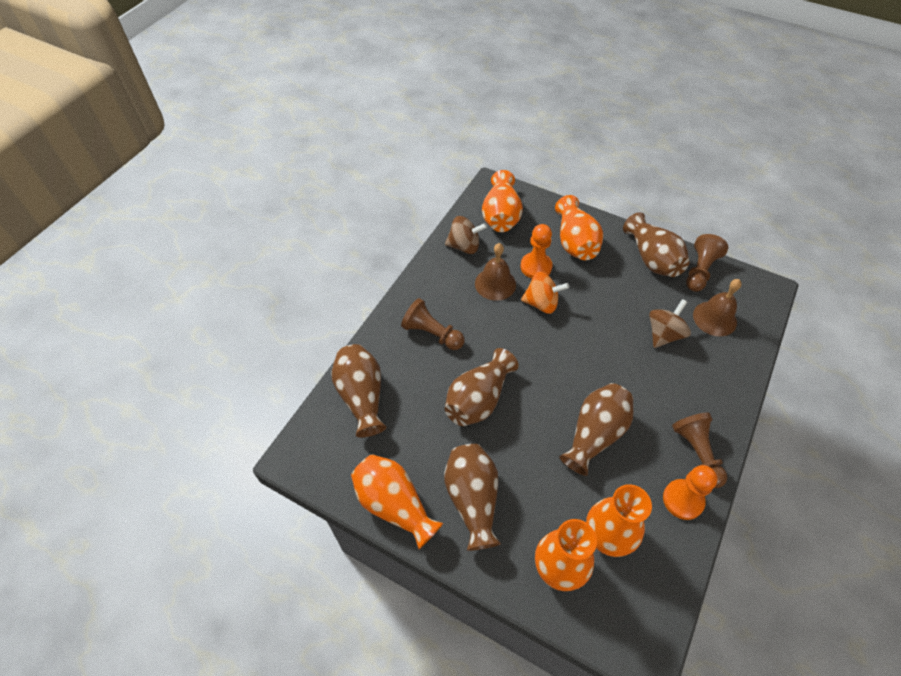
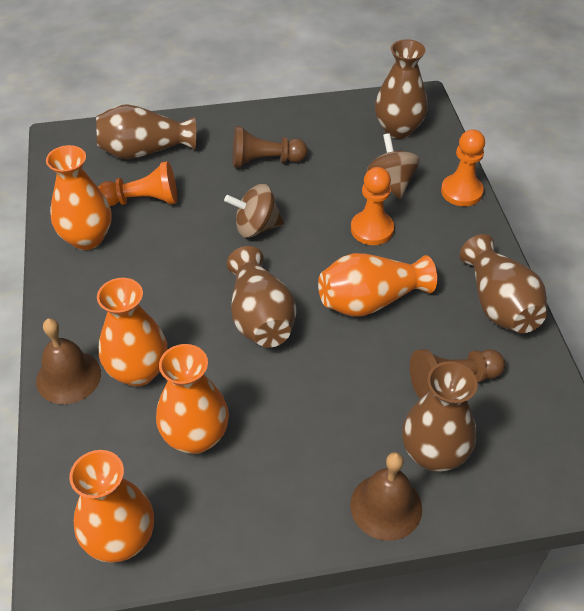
brown pawn: [401,298,464,350] [672,413,727,488] [686,234,728,292] = 3 -> [233,126,308,168] [410,349,505,399] = 2
orange pawn: [520,224,553,278] [663,465,717,520] = 2 -> [98,161,177,206] [351,167,394,245] [441,129,485,206] = 3
orange spinning top: [521,272,569,314] = 1 -> none = 0

